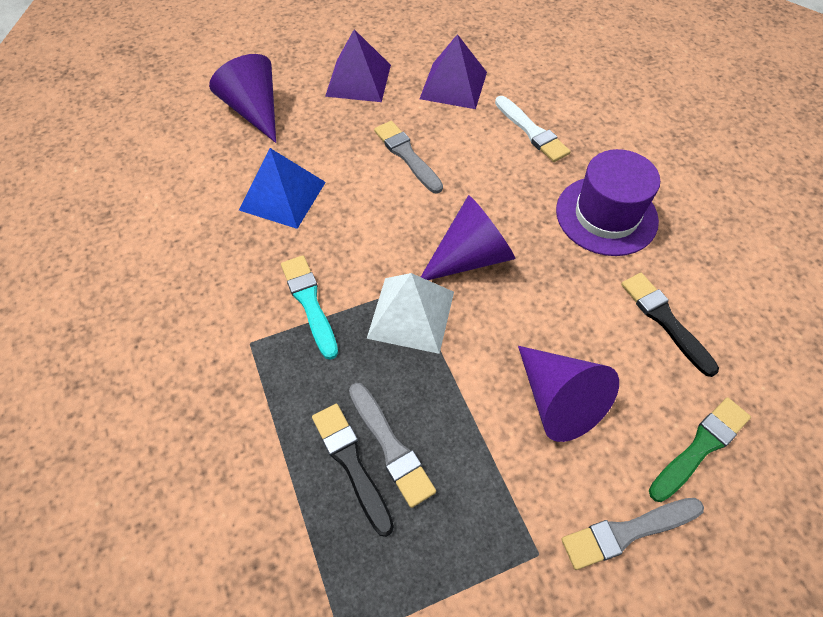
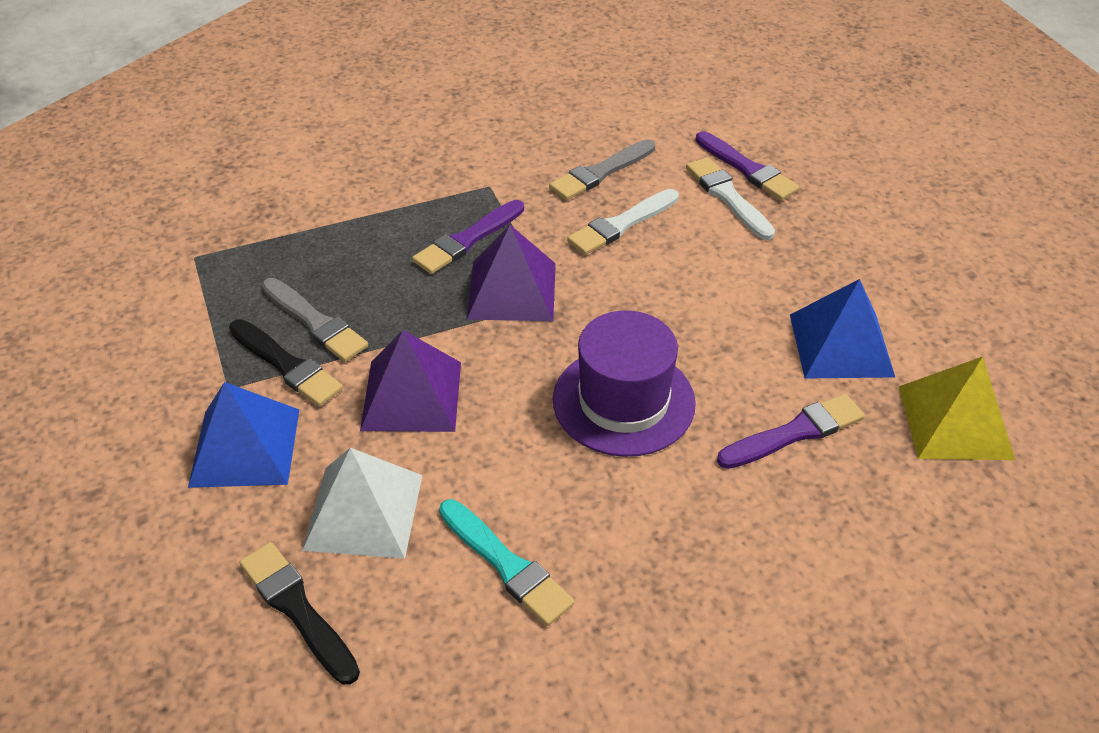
blue pyramid: [239,148,326,229] = 1 -> [188,382,299,488] [790,279,895,379] = 2
green brush: [649,398,751,502] = 1 -> none = 0
grey brush: [349,383,436,508] [374,121,443,194] [562,498,704,570] = 3 -> [262,278,368,362] [549,139,655,200] = 2
purple brush: none = 0 -> [412,200,524,274] [695,131,800,200] [717,394,865,469] = 3
purple cone: [209,54,276,143] [421,195,515,280] [518,346,619,442] = 3 -> none = 0
white brush: [495,96,570,162] = 1 -> [567,189,679,255] [686,157,775,240] = 2
yellow pyramid: none = 0 -> [899,357,1015,460] = 1

